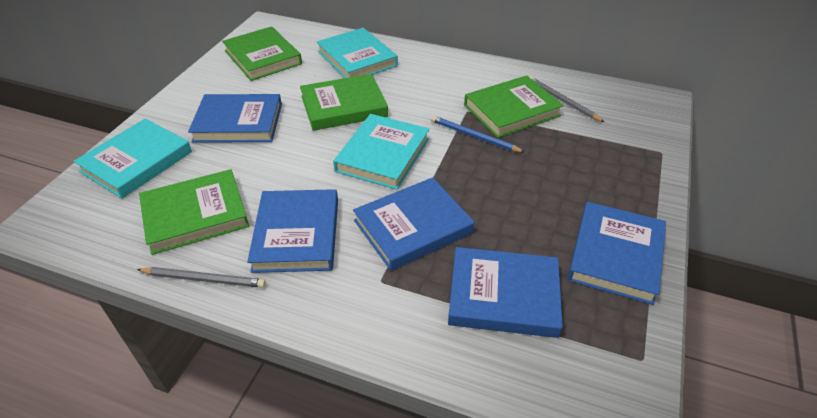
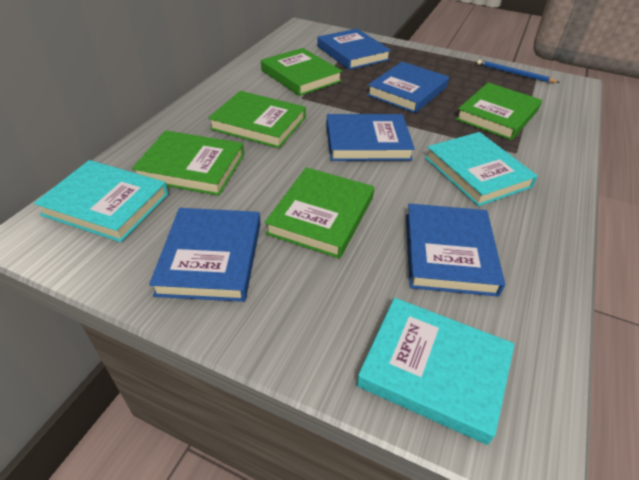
green book: [139,169,249,255] [222,26,302,81] [300,74,388,131] [464,75,564,138] = 4 -> [132,130,244,196] [208,91,306,148] [261,48,343,96] [264,167,374,259] [456,82,542,140] = 5
grey pencil: [137,267,266,288] [530,77,604,122] = 2 -> none = 0

